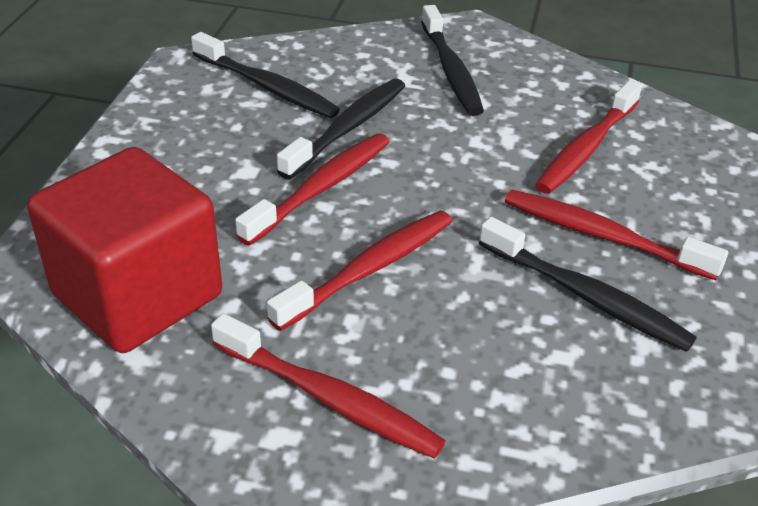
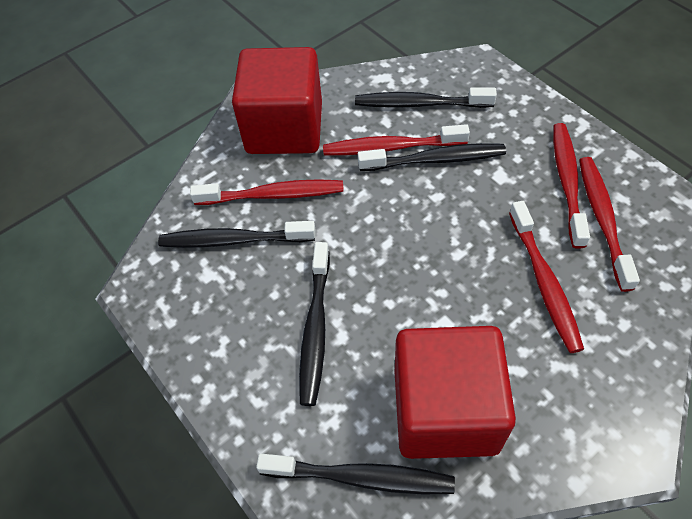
black toothbrush: [191,32,340,118] [277,79,405,179] [421,5,484,116] [479,217,697,352] = 4 -> [158,221,316,248] [256,454,455,494] [299,242,330,406] [355,87,497,108] [358,143,506,171] = 5
red cube: [27,147,222,353] = 1 -> [232,47,322,154] [395,326,516,459] = 2

